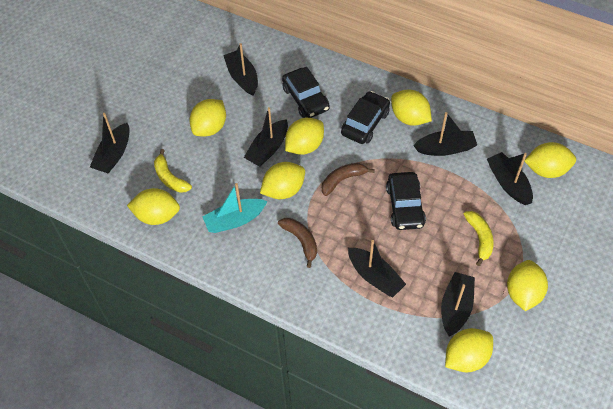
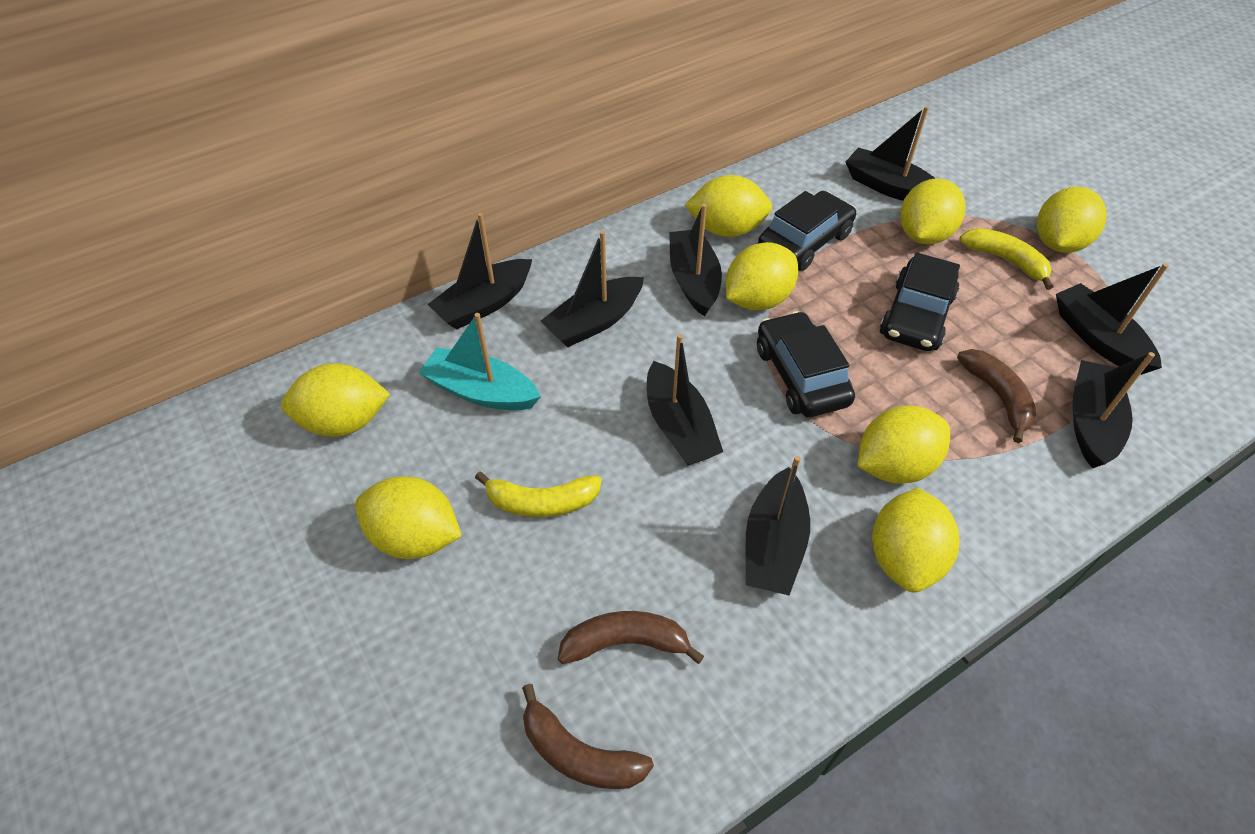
black boat: [90,113,130,174] [223,43,258,96] [244,107,288,167] [348,240,406,297] [413,112,477,156] [441,272,475,337] [487,152,533,205] = 7 -> [428,213,532,329] [541,231,644,347] [647,334,723,465] [669,204,722,316] [746,456,810,595] [846,106,936,201] [1056,263,1169,375] [1073,352,1155,468] = 8
brown banana: [278,218,317,268] [322,163,375,196] = 2 -> [522,684,654,789] [558,611,704,664] [957,349,1037,443] = 3

